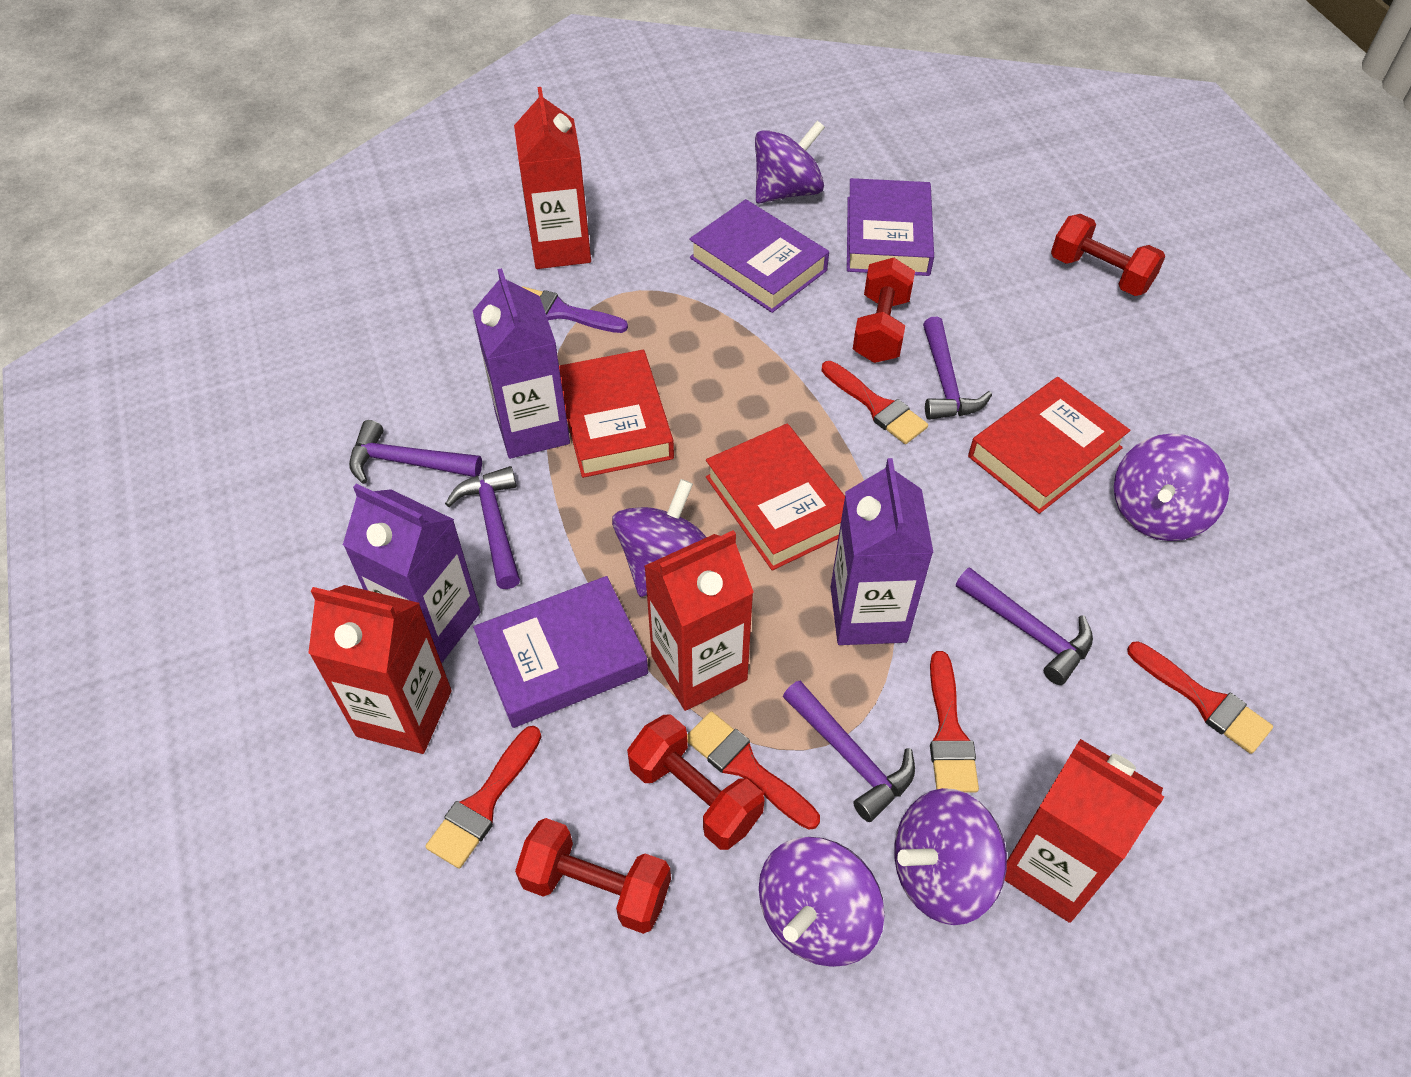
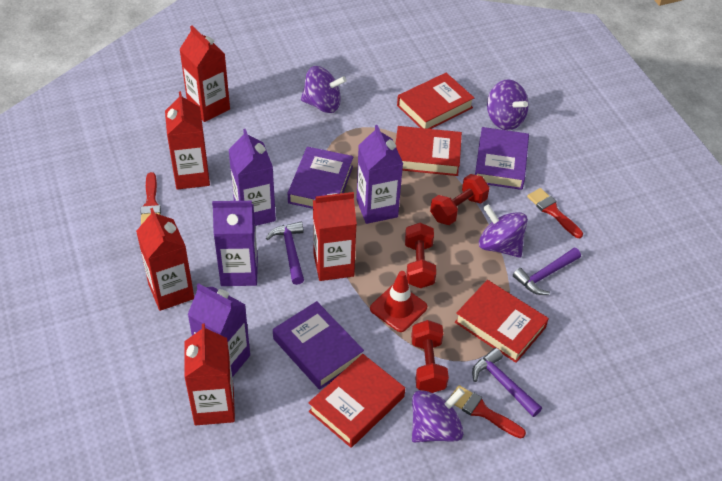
purple brush: [522,286,628,333] = 1 -> none = 0
purple carton: [343,483,481,663] [473,268,570,459] [831,458,933,645] = 3 -> [187,283,250,377] [212,201,258,286] [229,129,276,226] [356,125,403,224] = 4
purple hammer: [349,420,482,484] [445,466,520,589] [783,681,915,822] [923,316,992,420] [956,567,1093,685] = 5 -> [266,222,304,285] [472,348,542,417] [513,248,581,295] = 3
purple spinning top: [612,479,706,597] [755,121,825,203] [759,837,884,967] [894,788,1007,925] [1114,434,1230,541] = 5 -> [301,66,346,113] [412,388,465,443] [479,204,528,258] [487,79,529,130] = 4
red book: [559,350,674,478] [706,423,845,570] [968,377,1130,514] = 3 -> [309,354,405,448] [396,126,462,176] [397,73,474,129] [455,280,549,363] = 4
red brush: [425,726,542,869] [687,711,820,830] [821,361,928,444] [930,651,979,793] [1127,641,1273,754] = 5 -> [141,172,161,225] [450,385,526,439] [527,188,583,238] = 3
red carton: [308,585,452,754] [514,87,591,269] [644,530,754,711] [1005,739,1165,923] = 4 -> [136,208,194,311] [165,91,210,190] [179,25,230,122] [184,323,235,425] [313,192,357,281] = 5
red dumbbell: [515,818,671,934] [627,714,764,850] [853,258,915,363] [1051,214,1165,296] = 4 -> [405,223,436,288] [411,320,449,393] [430,174,490,225] = 3
red traffic cone: none = 0 -> [370,271,427,332] = 1

